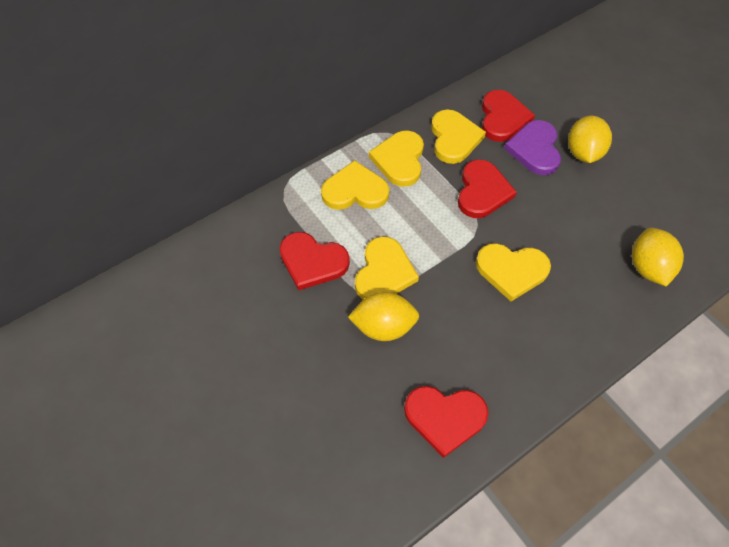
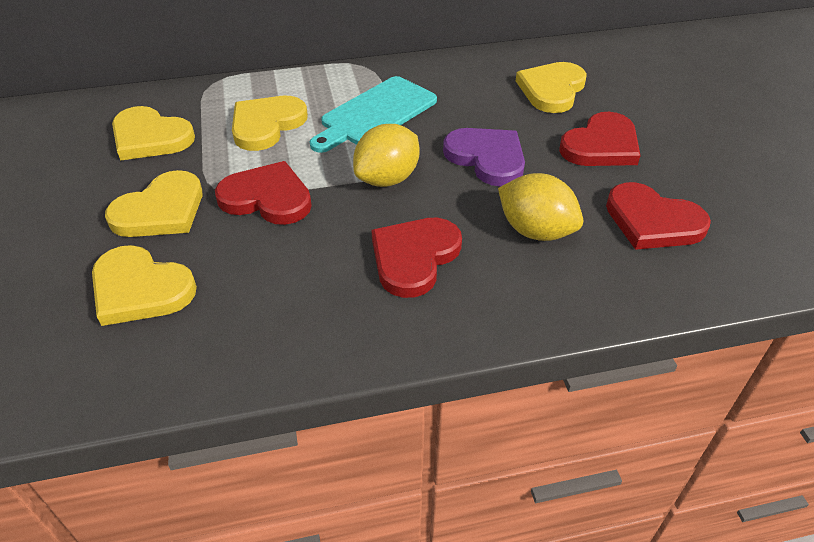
turquoise cutting board: none = 0 -> [310,76,437,153] = 1
yellow lemon: [348,292,419,341] [568,116,612,163] [632,228,684,287] = 3 -> [353,124,420,187] [498,173,583,241] = 2

